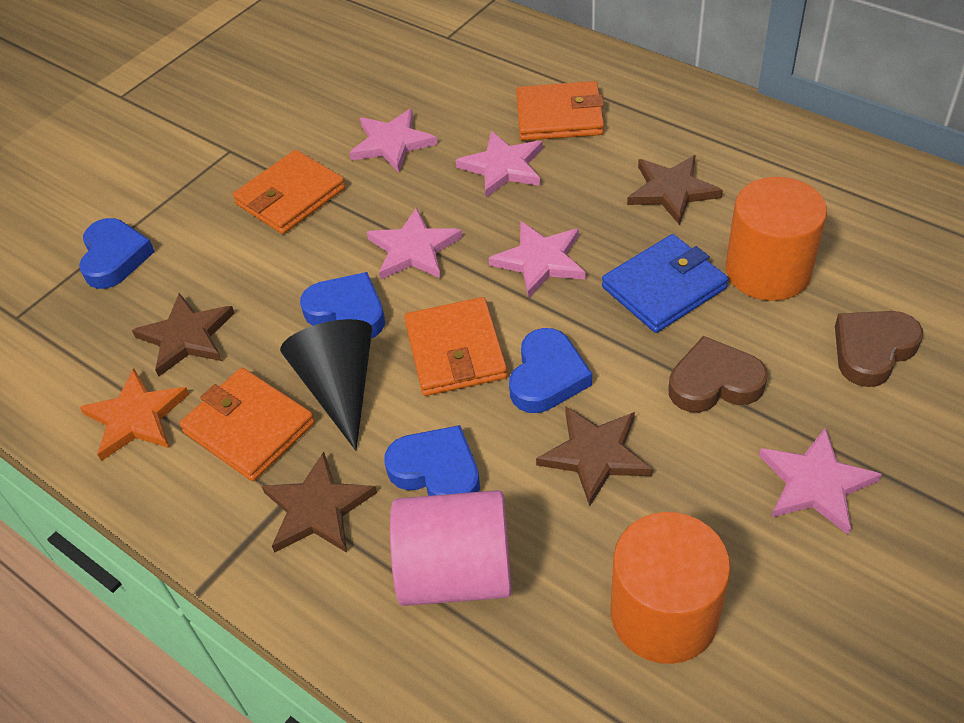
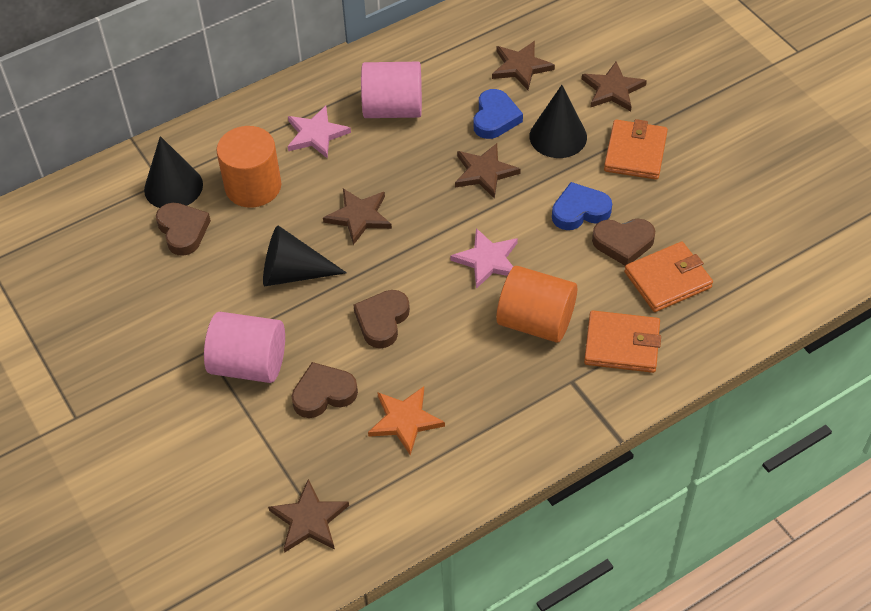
black cone: [280,319,372,451] = 1 -> [144,136,203,208] [263,225,347,286] [530,85,587,158] = 3
blue heart: [79,218,155,289] [300,272,385,339] [384,425,480,496] [509,328,592,413] = 4 -> [474,89,523,139] [552,182,612,230] = 2
blue wallet: [602,234,729,333] = 1 -> none = 0
brown heart: [668,336,768,412] [835,311,923,387] = 2 -> [156,203,211,256] [292,362,358,418] [353,290,410,348] [592,219,655,266] = 4
brown star: [132,293,235,377] [261,452,377,553] [536,406,653,506] [627,155,723,225] = 4 -> [268,479,349,553] [323,188,392,245] [455,143,521,199] [492,41,555,90] [582,61,647,111] = 5
orange wallet: [179,368,315,481] [233,150,346,234] [404,297,508,396] [516,81,604,141] = 4 -> [584,310,661,373] [604,119,668,180] [624,242,713,312] = 3
pink cylinder: [390,490,512,606] = 1 -> [204,312,285,383] [361,62,422,118] = 2
pink star: [349,109,437,172] [367,207,462,279] [456,131,543,198] [488,221,586,299] [759,428,882,535] = 5 -> [287,106,351,158] [450,228,518,289] = 2

